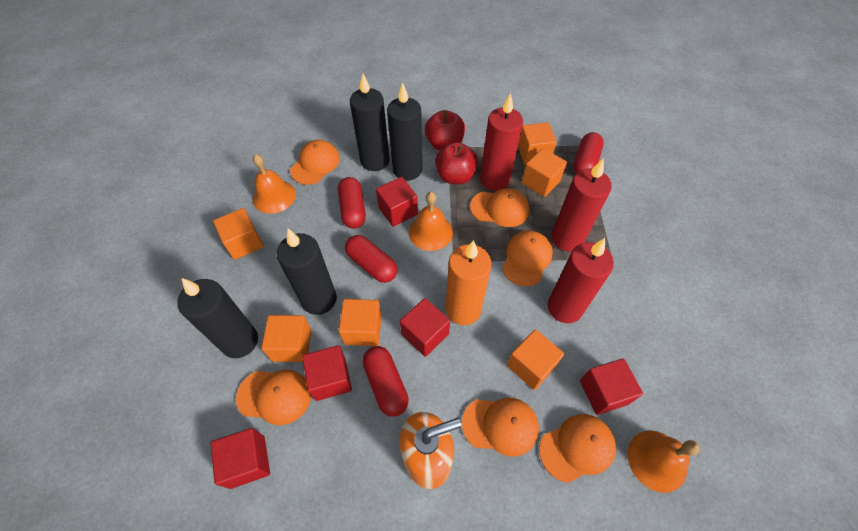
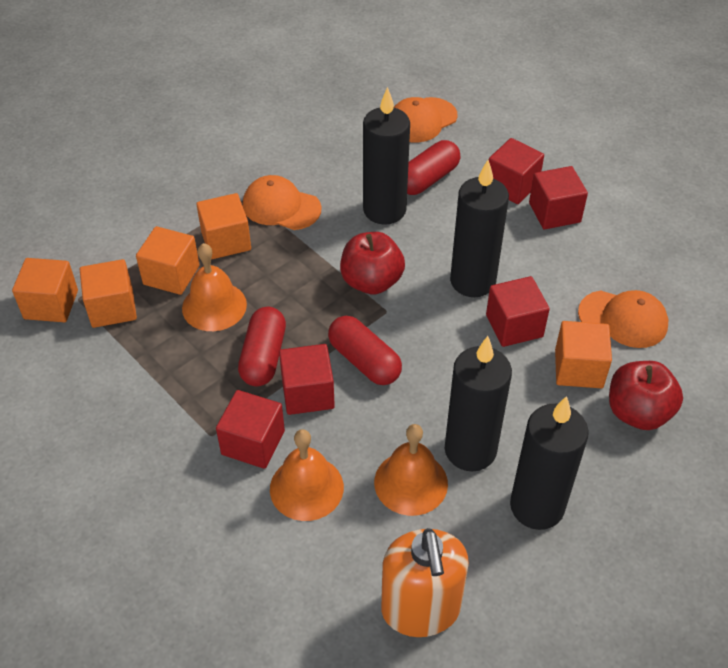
orange candle: [446,240,492,325] = 1 -> none = 0
orange cap: [236,370,311,425] [290,140,340,185] [462,398,539,457] [470,188,529,227] [502,231,553,286] [539,414,616,483] = 6 -> [243,175,321,230] [394,97,457,142] [578,290,668,348] = 3
orange cube: [213,208,264,260] [261,315,312,362] [339,299,382,346] [507,329,564,390] [518,122,557,165] [522,148,567,197] = 6 -> [12,258,78,322] [80,259,137,328] [136,226,200,295] [196,193,251,259] [555,321,612,388] = 5
red candle: [480,93,523,191] [548,238,614,323] [551,158,612,252] = 3 -> none = 0
red capsule: [338,177,366,229] [345,235,397,283] [363,346,409,417] [573,132,604,174] = 4 -> [238,307,286,386] [328,316,402,385] [407,140,460,195] = 3

